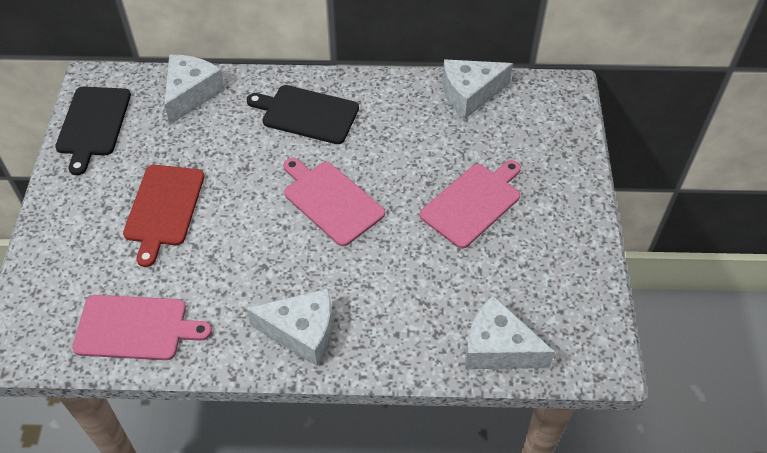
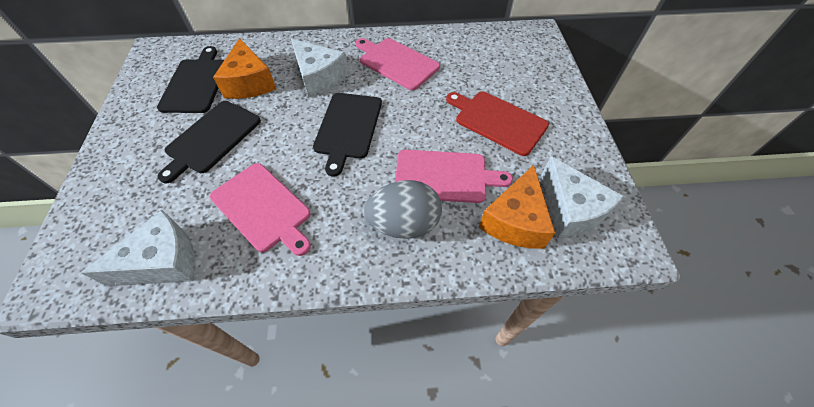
black cutting board: [55,87,131,175] [246,85,359,144] = 2 -> [157,46,224,113] [158,101,261,183] [313,93,382,177] = 3
grey egg: none = 0 -> [363,180,442,239] = 1
orange cheese: none = 0 -> [213,38,276,99] [479,165,555,249] = 2
white cheese: [164,55,225,125] [246,288,332,366] [443,59,513,119] [465,295,555,369] = 4 -> [81,210,195,286] [291,39,348,97] [541,156,625,239] = 3

